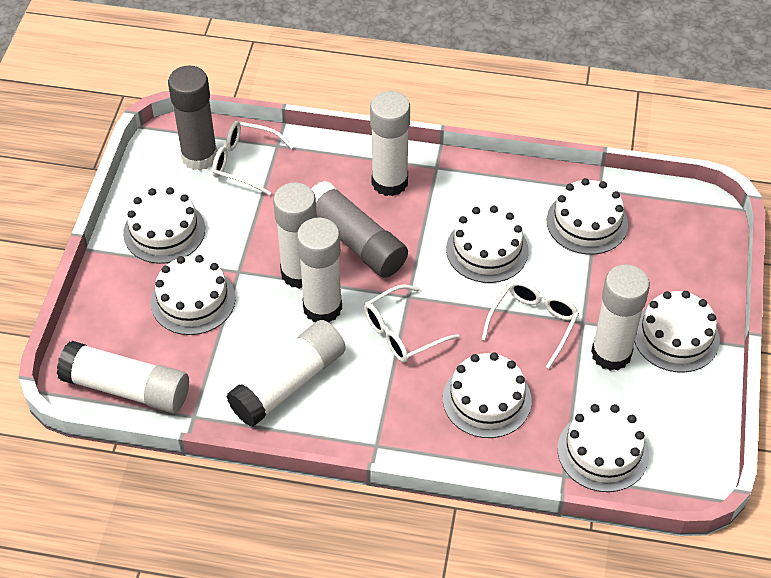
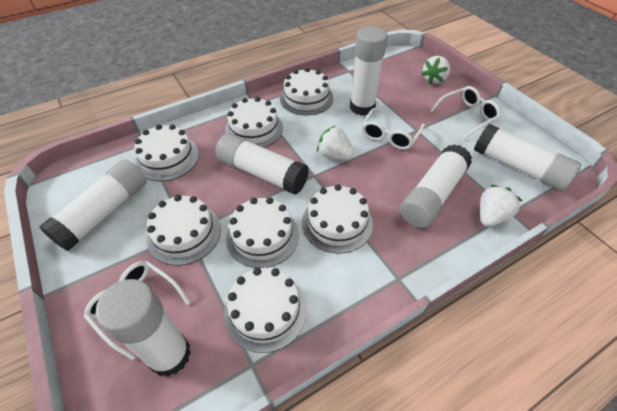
grey glue stick: [168,66,217,171] [311,181,408,278] = 2 -> none = 0
white strawberry: none = 0 -> [317,126,354,160] [421,56,450,84] [480,185,522,227] = 3

